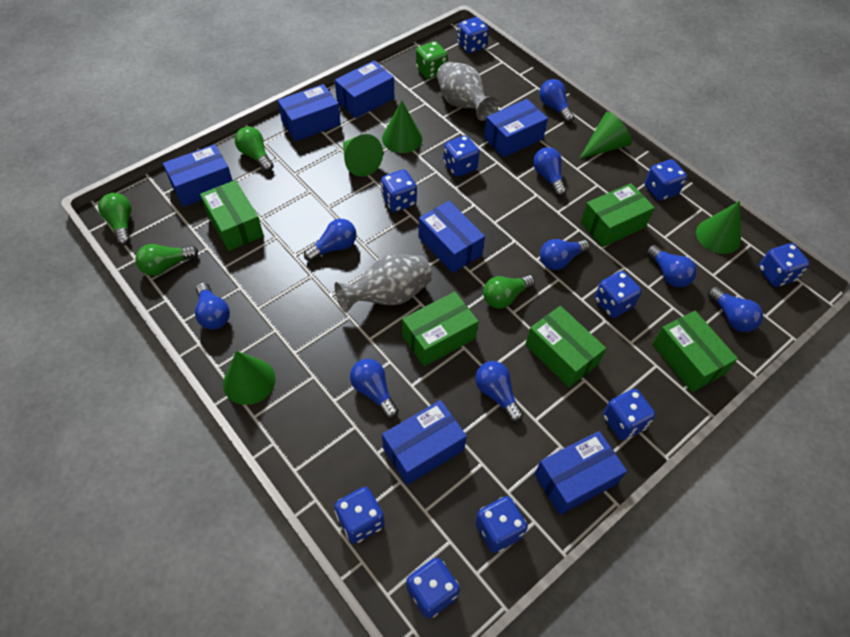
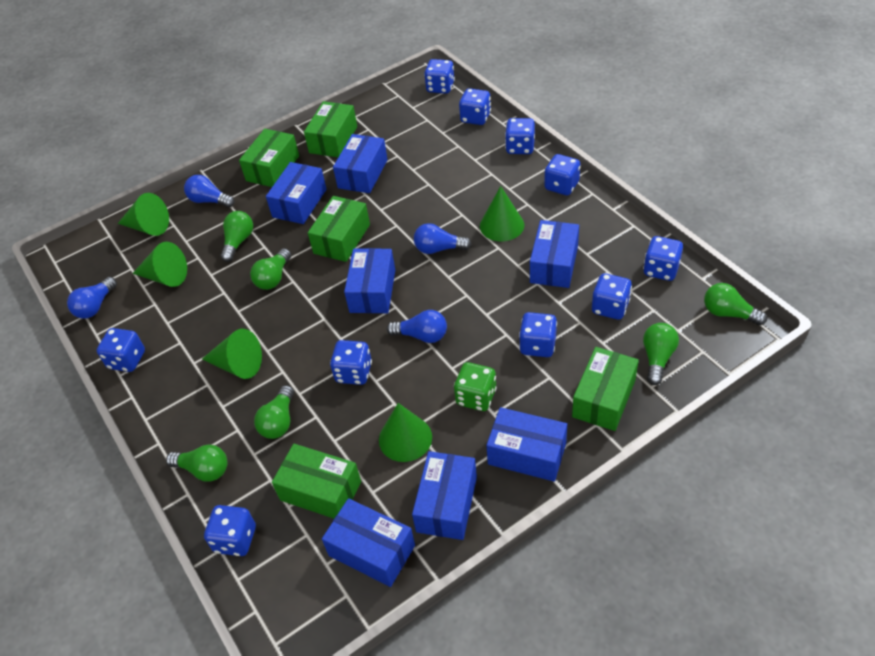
blue light bulb: [195,282,230,330] [304,219,357,262] [350,359,399,419] [475,361,523,422] [533,147,566,197] [539,79,574,123] [540,239,590,270] [647,245,697,287] [708,286,763,332] = 9 -> [67,277,117,318] [184,175,234,208] [387,310,447,343] [414,223,472,254] = 4
green light bulb: [98,193,131,246] [135,244,198,276] [235,126,274,172] [483,275,535,309] = 4 -> [166,445,227,482] [220,211,253,262] [250,248,291,290] [254,385,294,439] [643,323,679,385] [704,283,767,325] = 6
grey vase: [334,254,432,313] [437,62,498,121] = 2 -> none = 0

